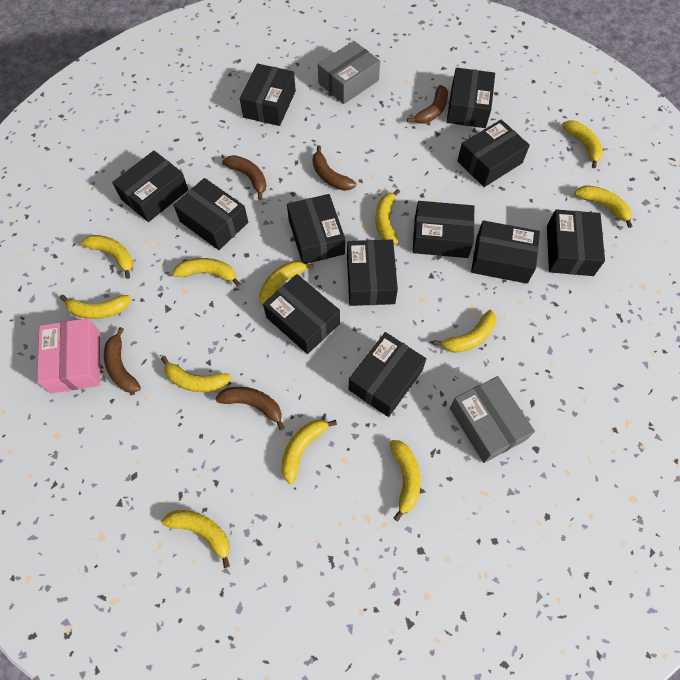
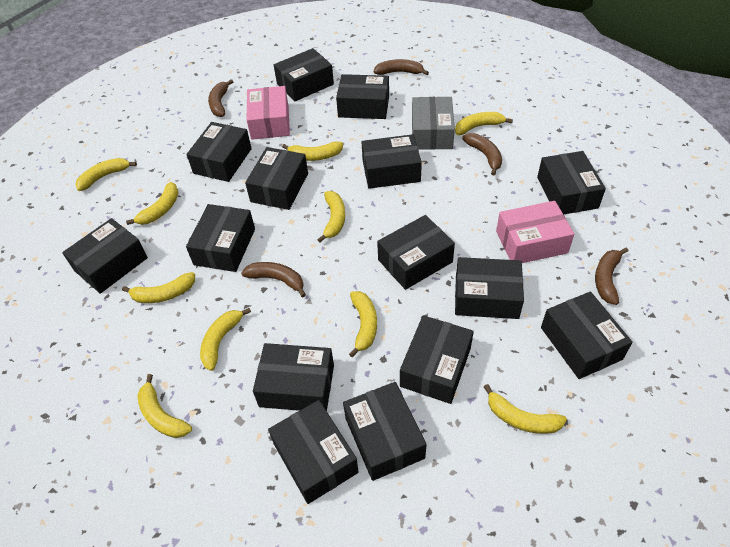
black box: [112,151,188,222] [173,178,248,250] [240,63,296,126] [263,274,340,354] [287,194,345,264] [347,240,398,306] [348,332,426,417] [412,201,475,258] [447,68,495,128] [457,119,530,187] [471,220,540,284] [547,209,605,276] = 12 -> [62,218,148,294] [186,122,252,182] [186,204,255,272] [245,147,308,210] [253,343,334,411] [268,400,359,504] [274,48,334,101] [336,74,389,119] [343,382,427,481] [362,134,422,189] [377,215,455,290] [400,315,474,404] [455,257,524,319] [537,151,606,214] [541,291,633,379] = 15
grey box: [318,41,380,104] [450,376,535,463] = 2 -> [412,97,455,150] = 1
pink box: [37,318,100,393] = 1 -> [247,86,290,140] [496,201,574,263] = 2
yellow banana: [60,295,131,319] [81,235,133,279] [161,356,231,392] [162,510,230,568] [173,258,241,286] [259,261,314,308] [281,420,337,484] [375,189,400,244] [389,440,421,521] [433,310,497,353] [562,120,603,168] [574,185,633,228] = 12 -> [75,158,137,191] [122,272,195,303] [126,182,178,225] [137,374,192,438] [200,308,251,371] [282,141,343,161] [317,191,345,242] [349,291,377,357] [455,112,513,135] [484,384,567,434] = 10

